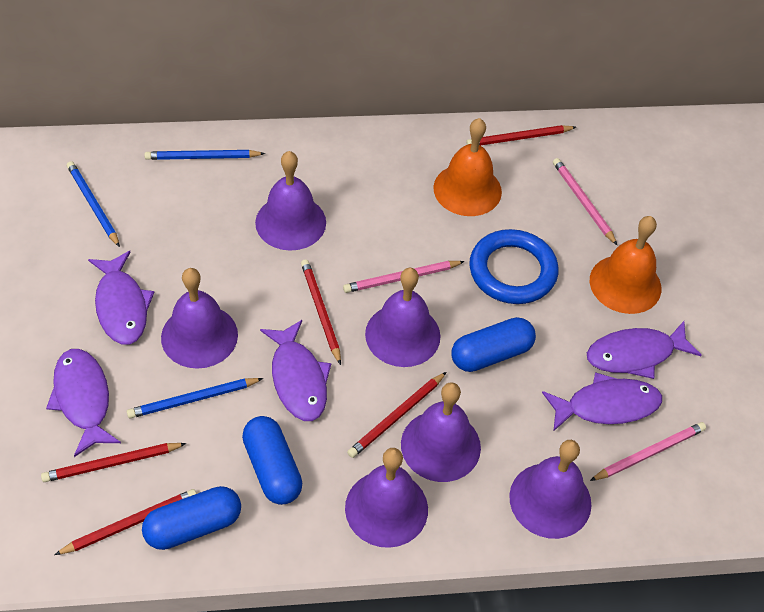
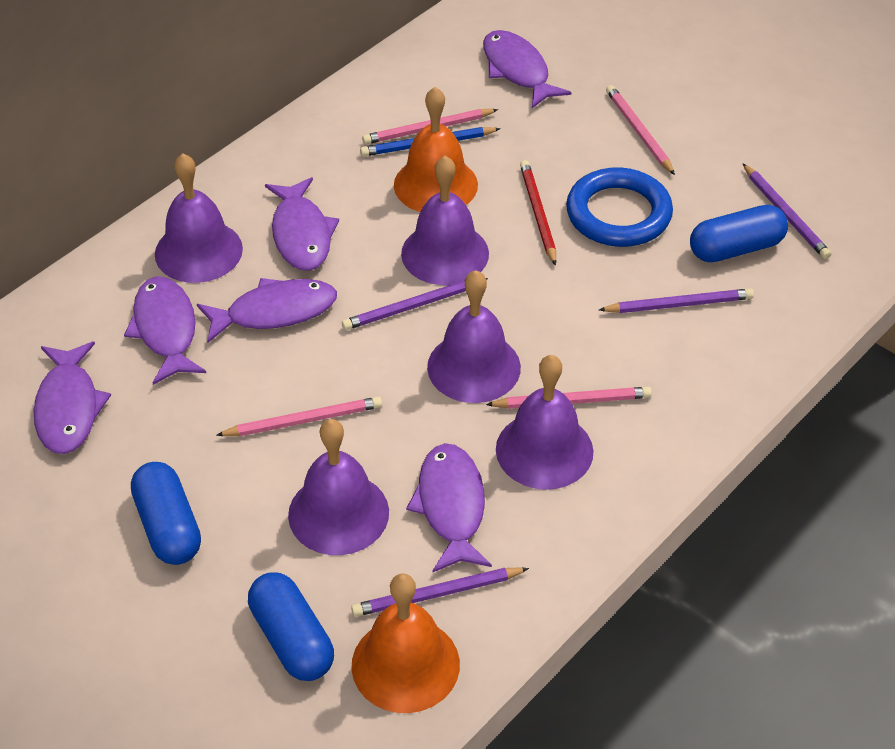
blue pencil: [67,161,120,247] [127,378,263,419] [144,150,265,160] = 3 -> [360,127,501,157] = 1
pink pencil: [343,261,465,293] [553,158,617,245] [590,422,706,481] = 3 -> [216,397,382,437] [362,109,498,144] [486,387,652,409] [606,85,675,175] = 4
purple bell: [161,268,238,369] [255,151,326,251] [345,448,428,548] [365,268,441,367] [401,382,481,482] [509,440,591,539] = 6 -> [155,153,243,283] [288,419,389,555] [401,156,489,285] [427,270,521,403] [496,355,594,490] = 5
purple fish: [46,349,121,457] [88,251,154,345] [260,320,331,421] [542,372,662,431] [587,321,702,379] = 5 -> [34,341,111,454] [124,277,206,385] [197,278,337,343] [265,177,339,271] [406,443,492,572] [483,30,571,108] = 6
purple pencil: none = 0 -> [342,278,488,330] [351,567,529,617] [599,288,754,313] [743,164,831,259] = 4
red pencil: [41,443,187,482] [54,489,197,555] [301,259,341,365] [347,372,446,458] [466,125,576,146] = 5 -> [520,160,556,266] = 1

